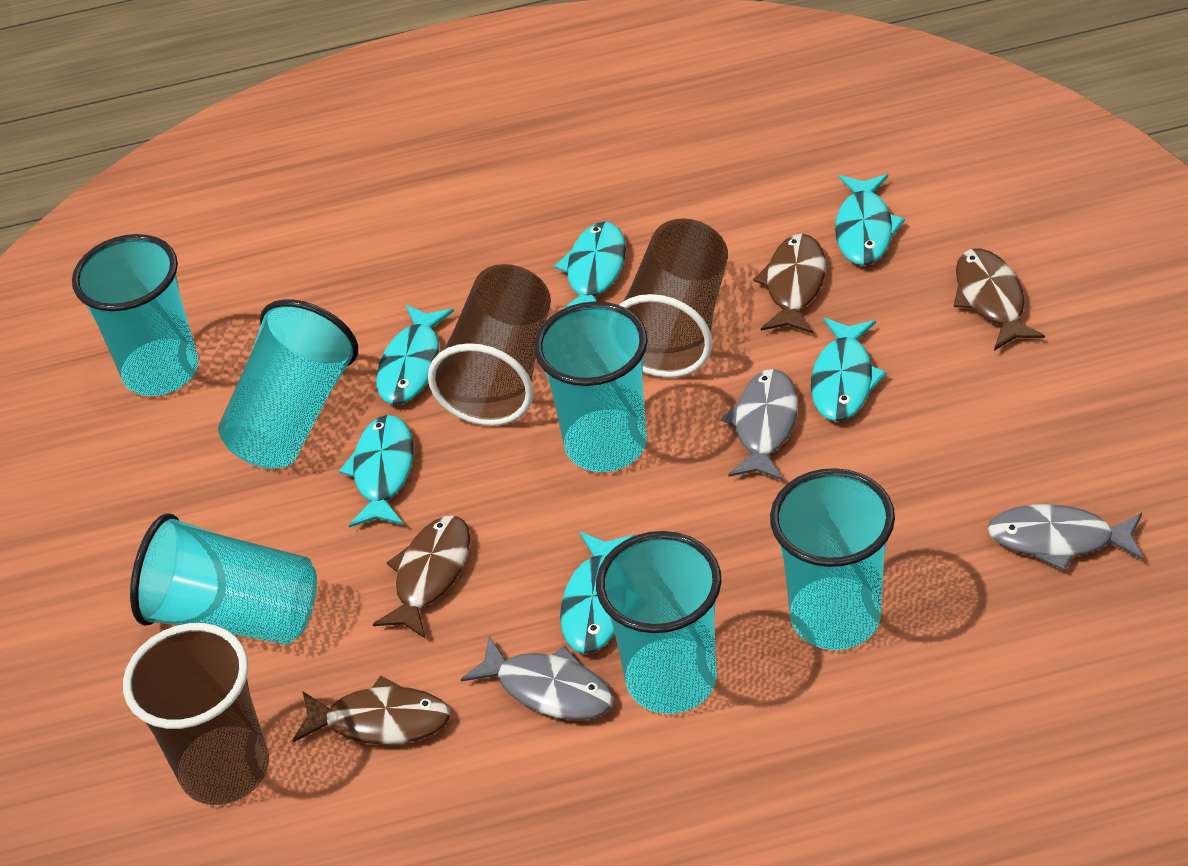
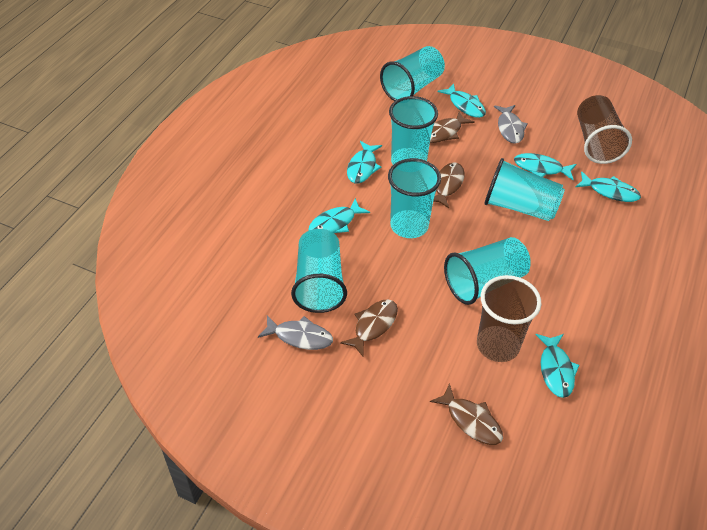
brown cup: [123,623,269,805] [428,264,551,426] [619,218,728,378] = 3 -> [477,275,542,362] [577,95,632,164] = 2
grey fish: [461,636,613,720] [721,369,798,480] [988,504,1144,571] = 3 -> [258,315,333,350] [494,105,528,144] = 2

